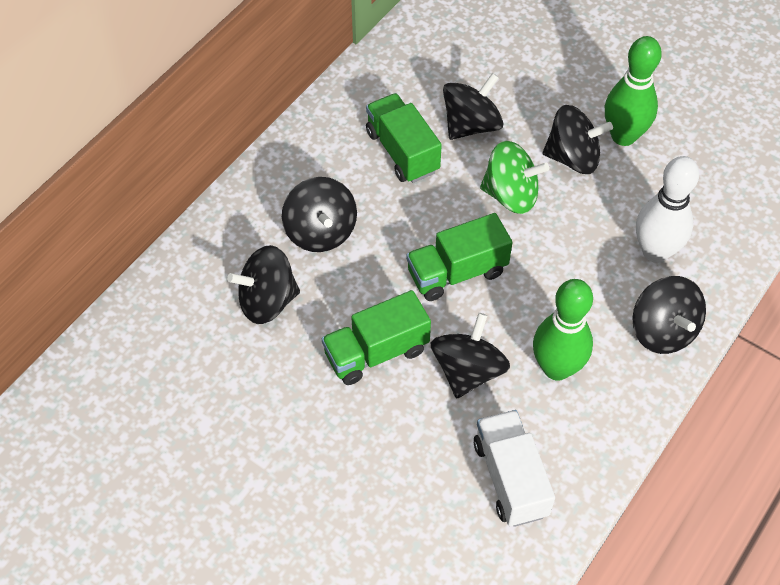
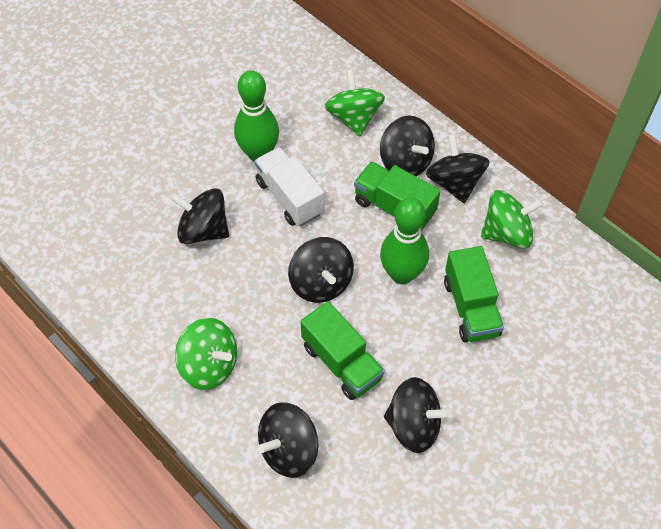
green spinning top: [480,141,549,214] = 1 -> [175,318,237,390] [324,69,385,136] [481,190,543,249] = 3
white bowling pin: [636,156,699,263] = 1 -> none = 0

